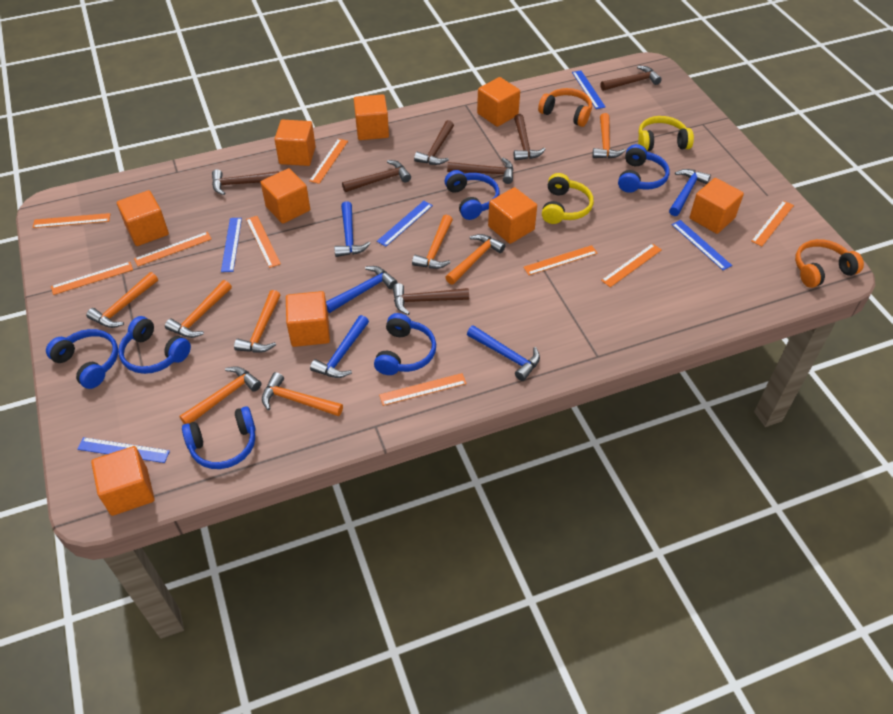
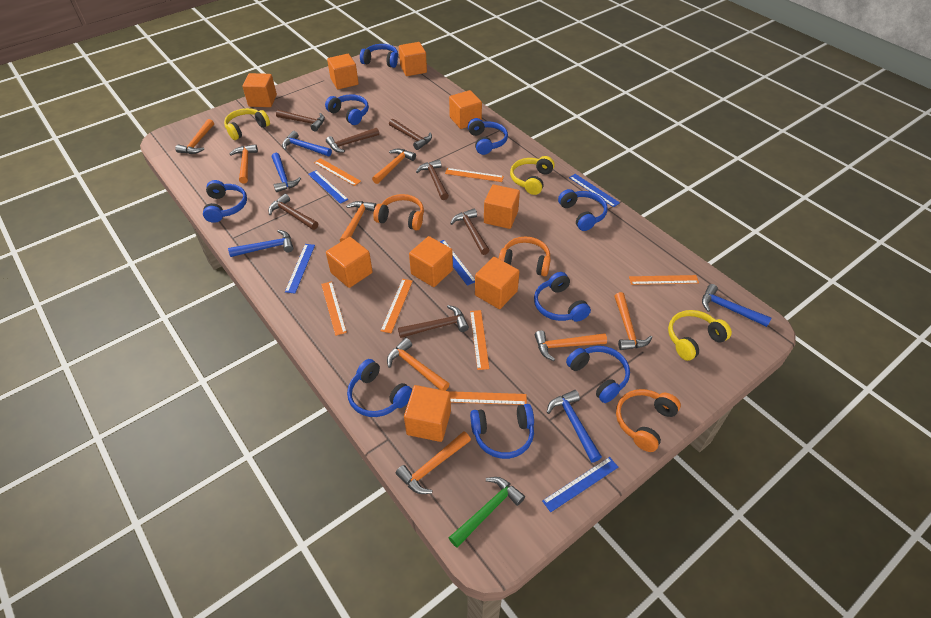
blue headphones: [46,329,118,389] [118,316,191,374] [182,406,256,469] [374,313,436,375] [444,170,500,220] [618,144,670,193] = 6 -> [203,180,247,223] [325,94,369,125] [347,359,412,417] [360,44,398,68] [468,118,508,155] [470,404,534,459] [534,272,591,322] [558,189,608,231] [566,346,630,403] = 9
green hammer: none = 0 -> [449,477,525,547] = 1
orange headphones: [538,88,592,127] [795,239,864,288] = 2 -> [373,194,424,231] [499,237,551,276] [616,389,681,452] = 3
orange ruler: [33,213,111,228] [51,262,133,295] [134,232,212,266] [246,216,281,268] [309,139,348,184] [379,373,467,406] [523,245,598,275] [601,243,662,287] [751,201,794,246] = 9 -> [314,158,361,186] [321,281,347,336] [381,279,413,333] [445,168,504,182] [449,391,527,405] [470,310,489,370] [629,275,699,285] = 7
yellow headphones: [542,173,594,224] [638,116,694,151] = 2 -> [224,108,270,140] [510,156,555,195] [668,310,732,361] = 3

